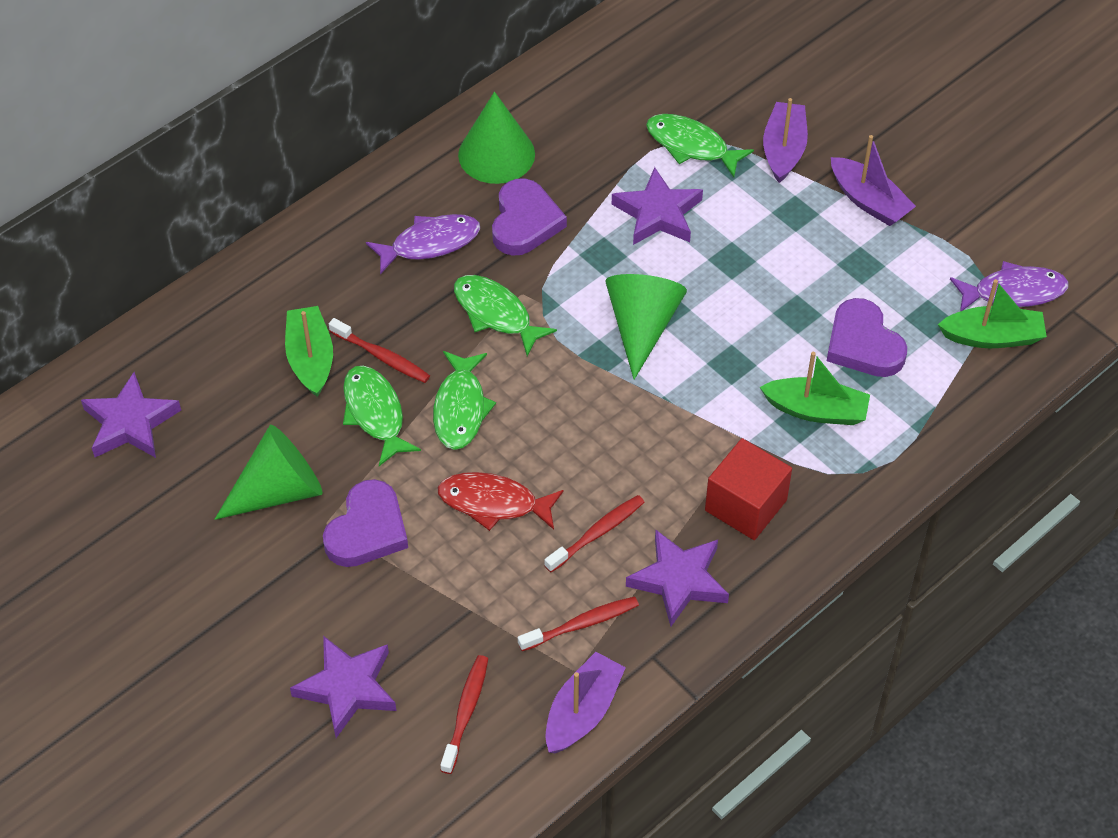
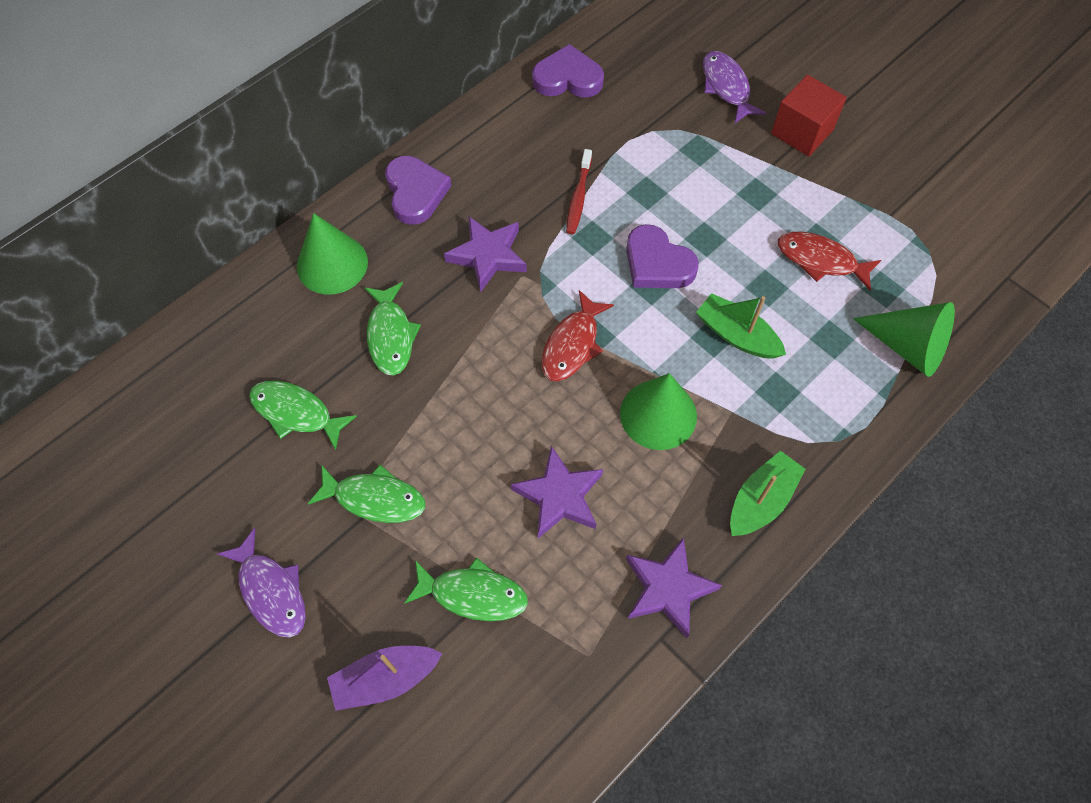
green boat: [285,306,333,397] [760,352,870,425] [938,279,1047,348] = 3 -> [696,293,786,359] [730,451,806,536] = 2
purple boat: [545,652,626,753] [763,98,808,183] [831,135,916,226] = 3 -> [327,646,442,711] = 1
purple star: [81,372,181,458] [290,636,397,738] [612,167,703,245] [626,530,729,627] = 4 -> [444,217,527,292] [511,446,603,539] [626,537,722,638] = 3
red fish: [438,472,564,531] = 1 -> [542,290,614,382] [778,232,881,291] = 2
red toothbrush: [329,318,430,383] [440,655,488,774] [518,596,639,651] [544,495,644,572] = 4 -> [566,149,592,234] = 1

